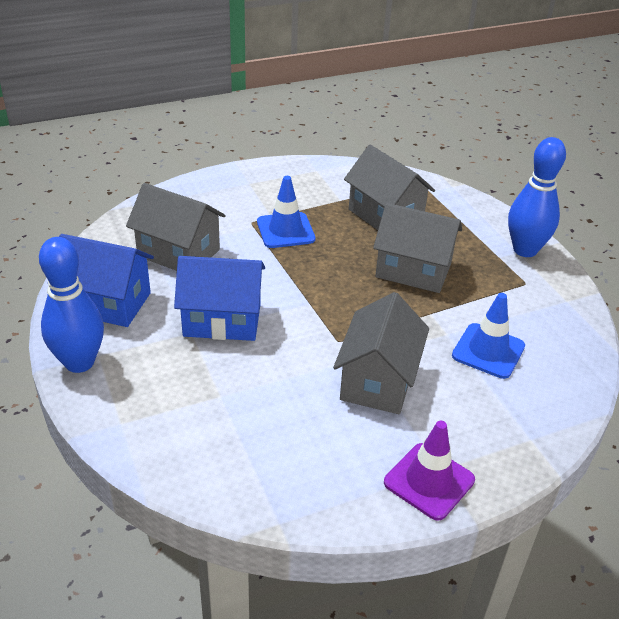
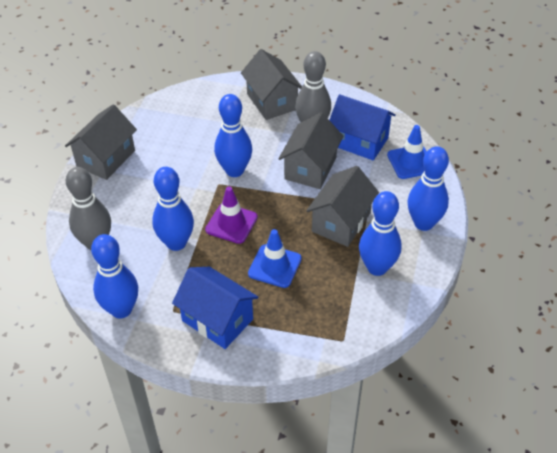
blue bowling pin: [39,237,104,373] [508,137,566,257] = 2 -> [91,234,138,318] [152,167,194,251] [214,94,252,177] [359,191,402,276] [408,146,449,231] = 5
grey bowling pin: none = 0 -> [66,167,111,250] [295,51,331,122] = 2

